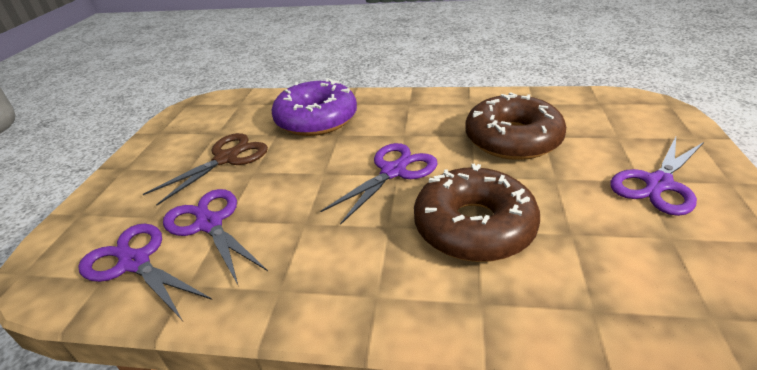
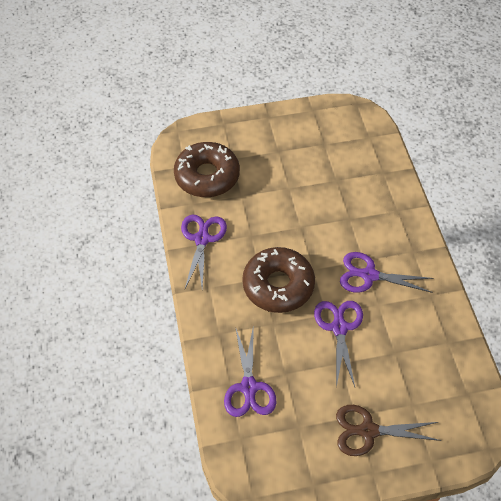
purple donut: [271,78,357,136] = 1 -> none = 0

